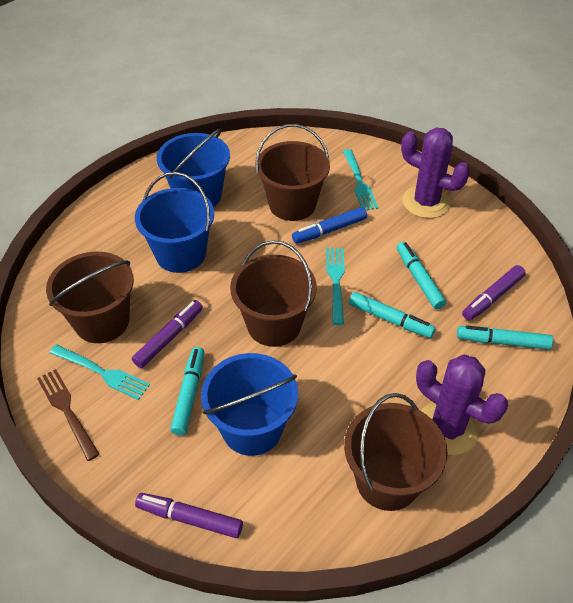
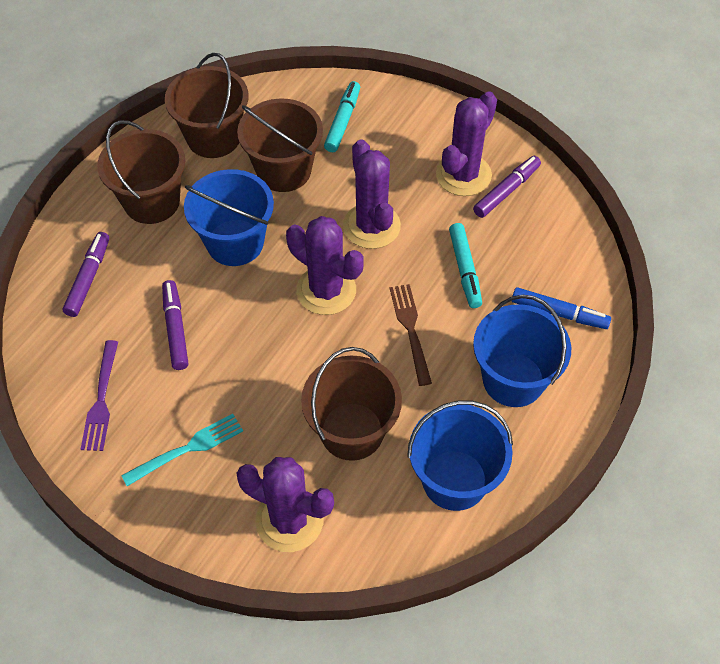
purple cactus: [401,128,470,218] [416,355,508,455] = 2 -> [236,457,334,552] [286,216,364,315] [343,139,401,249] [436,91,497,196] = 4
purple fork: none = 0 -> [81,340,118,451] = 1
turquoise fork: [49,344,150,400] [326,248,345,325] [343,149,378,210] = 3 -> [121,414,243,486] = 1
turquoise marker: [170,347,205,436] [349,292,435,338] [397,242,446,309] [457,325,553,350] = 4 -> [324,81,360,152] [449,223,482,308] = 2

